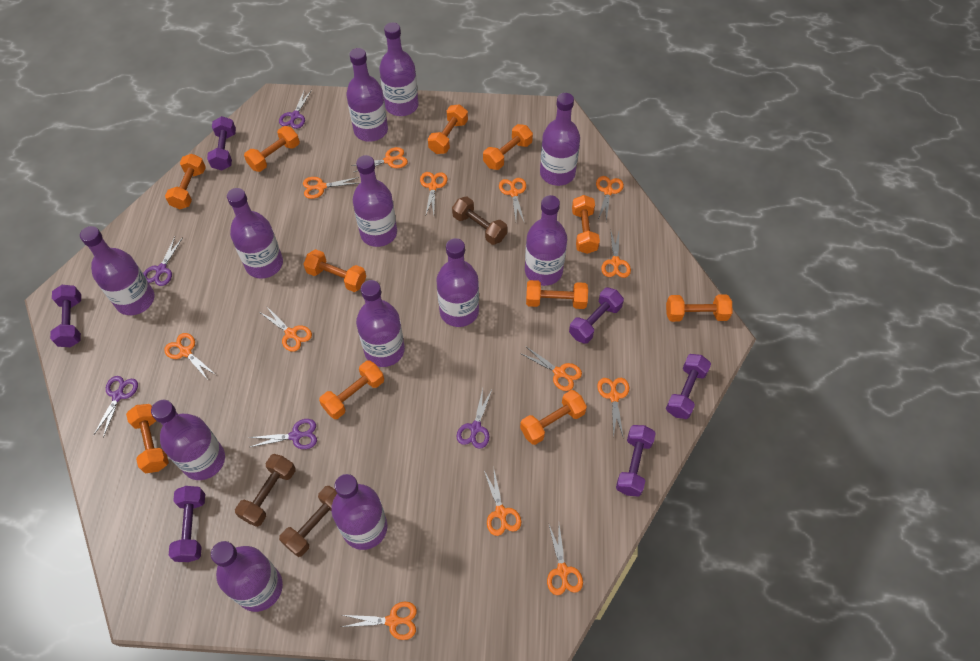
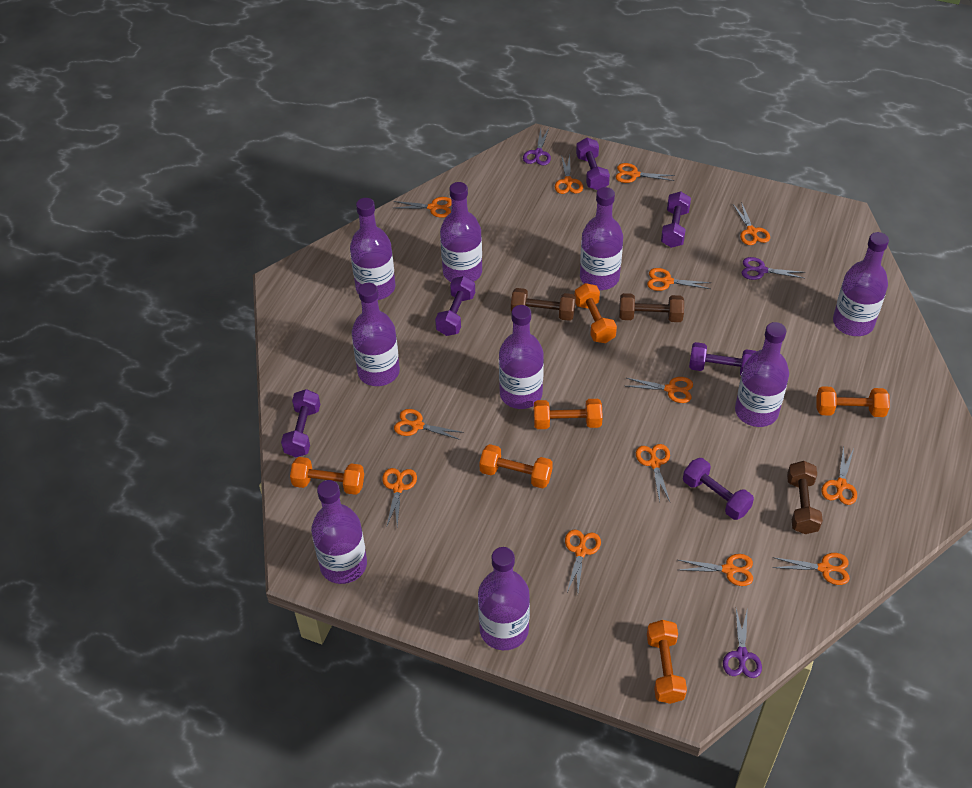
orange dumbbell: [126,404,169,473] [165,154,206,209] [244,126,300,172] [303,249,366,292] [319,360,384,419] [428,104,468,154] [483,124,533,170] [520,390,587,445] [526,280,588,309] [572,195,600,254] [666,294,732,322] = 11 -> [290,457,364,495] [479,444,553,489] [534,399,603,429] [575,283,617,343] [647,620,687,704] [816,386,890,417] = 6
purple bottle: [80,226,154,315] [151,400,225,480] [211,541,283,612] [227,188,283,279] [331,474,387,550] [346,48,388,142] [353,155,397,247] [356,280,405,367] [379,22,419,116] [436,238,479,327] [525,195,567,286] [540,93,580,186] = 12 -> [311,480,367,584] [350,198,396,300] [352,283,400,386] [440,182,482,282] [478,547,530,650] [499,305,544,409] [580,187,623,290] [735,322,789,427] [833,232,889,336] = 9
purple scissors: [93,376,138,437] [143,237,183,286] [248,419,317,449] [279,89,312,129] [457,389,492,449] = 5 -> [523,128,551,165] [723,607,762,678] [742,257,805,280] = 3

